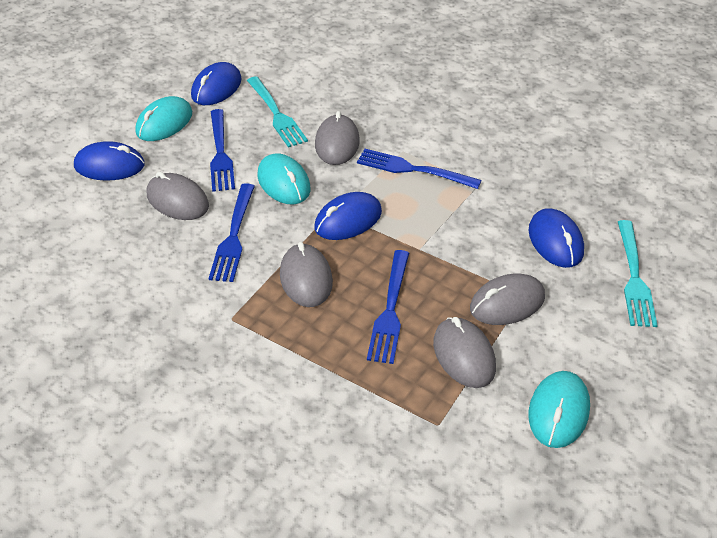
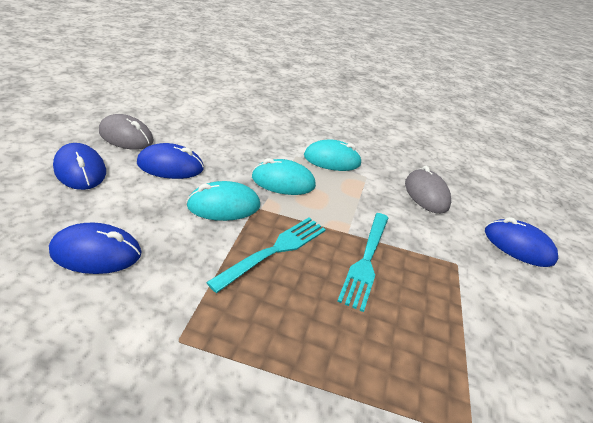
blue fork: [208,183,255,282] [210,109,235,192] [357,149,482,189] [367,250,409,364] = 4 -> none = 0
grey mouse: [147,172,209,220] [280,242,333,307] [315,111,360,165] [433,317,496,388] [470,274,545,325] = 5 -> [99,114,154,150] [405,166,451,214] = 2

